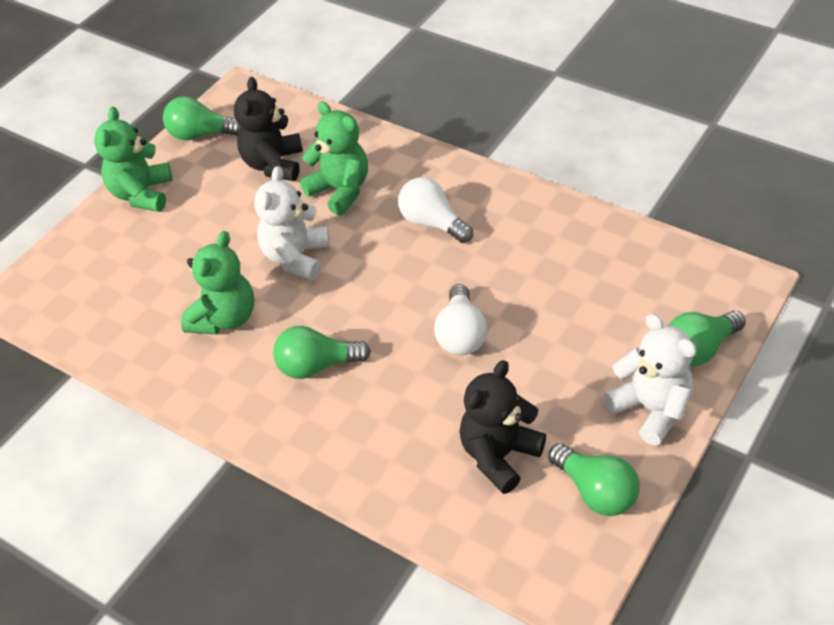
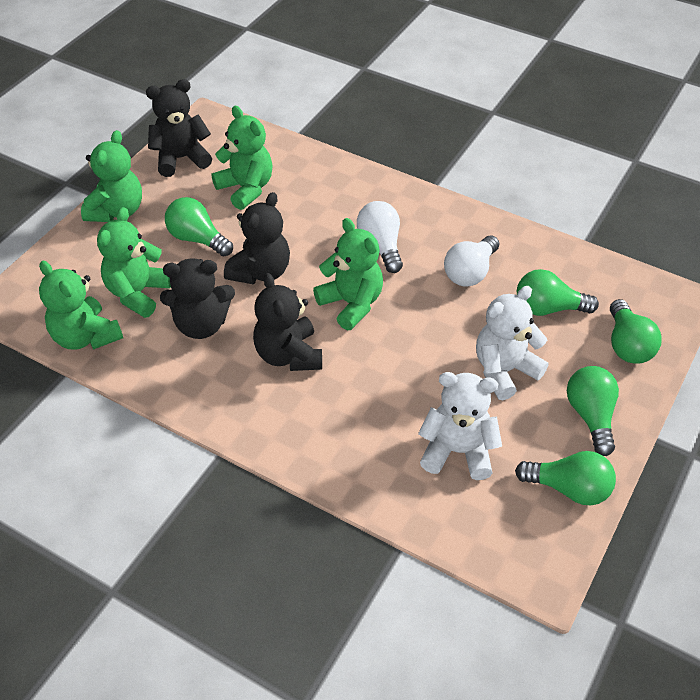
black teddy bear: [234,77,303,181] [460,360,546,494] = 2 -> [146,79,212,177] [160,259,235,339] [224,192,290,284] [253,273,322,371] = 4
green light bulb: [163,96,241,140] [273,326,371,379] [548,443,640,516] [669,311,746,366] = 4 -> [165,197,233,257] [515,451,616,505] [517,269,599,316] [567,366,619,456] [610,299,662,364] = 5
green teddy bear: [94,107,172,212] [181,231,254,335] [300,101,368,215] = 3 -> [39,261,123,350] [81,130,142,222] [97,207,171,318] [212,106,273,210] [313,218,383,330] = 5

